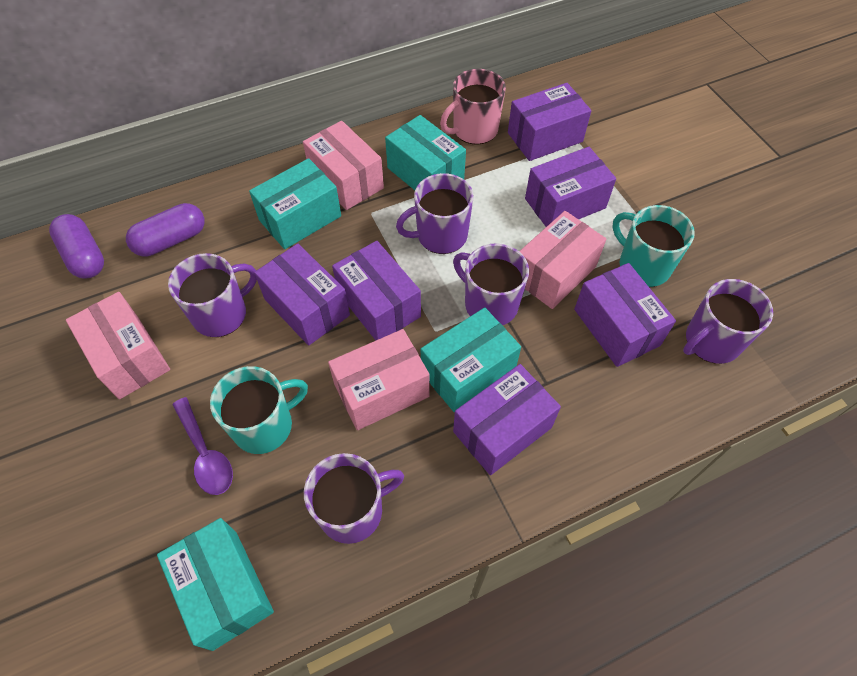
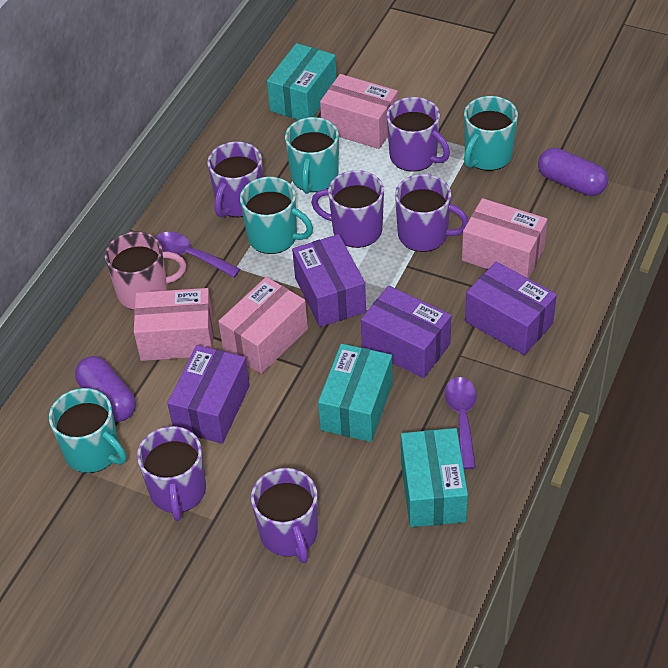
purple box: [254,243,350,346] [332,241,421,340] [453,364,561,475] [508,83,591,161] [525,147,616,227] [574,263,676,367] = 6 -> [167,345,250,444] [292,234,366,327] [361,286,452,378] [465,261,557,355] = 4
purple mug: [168,253,257,337] [304,453,404,544] [396,173,473,254] [453,243,529,325] [683,279,773,364] = 5 -> [137,426,206,521] [207,142,263,218] [251,468,318,563] [311,170,384,248] [386,97,450,172] [395,174,468,252] = 6
purple spoon: [173,397,233,495] = 1 -> [156,232,240,278] [445,377,477,469] = 2
turquoise box: [157,518,274,651] [249,158,341,249] [385,115,466,190] [421,308,521,413] = 4 -> [267,43,337,120] [318,344,393,442] [401,428,468,527] = 3
turquoise mug: [210,366,308,454] [613,205,695,287] = 2 -> [49,388,127,473] [240,177,313,254] [285,117,339,194] [464,96,518,171] = 4

